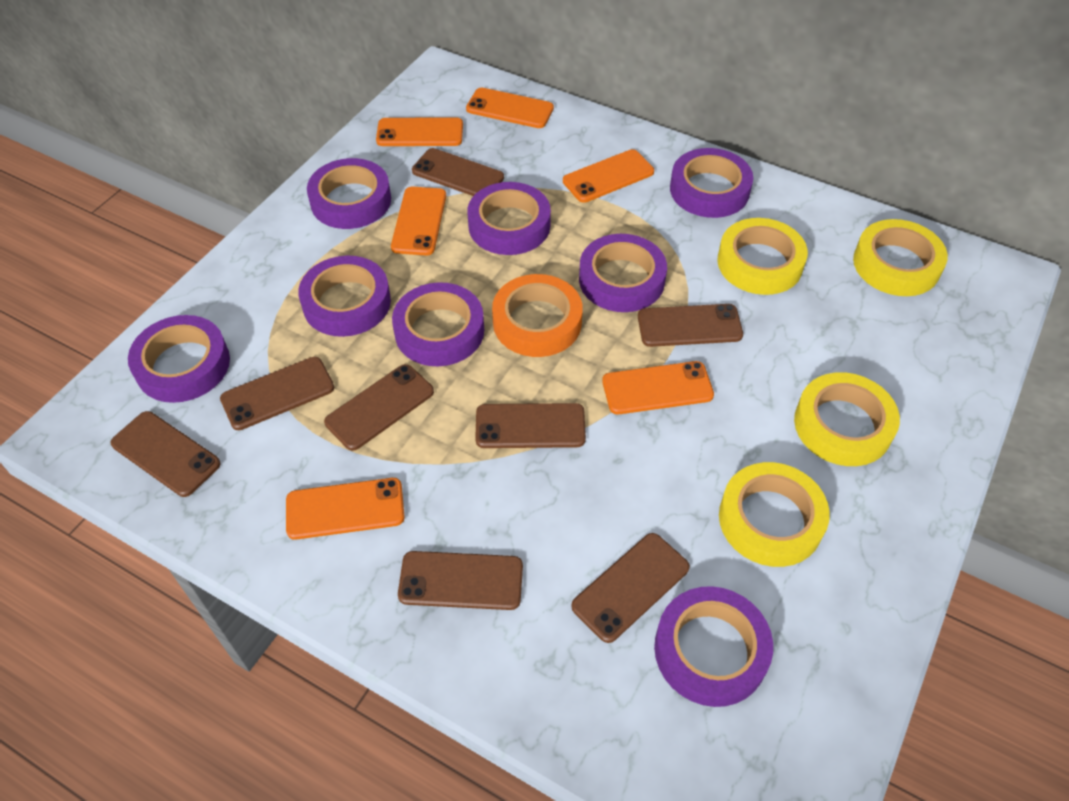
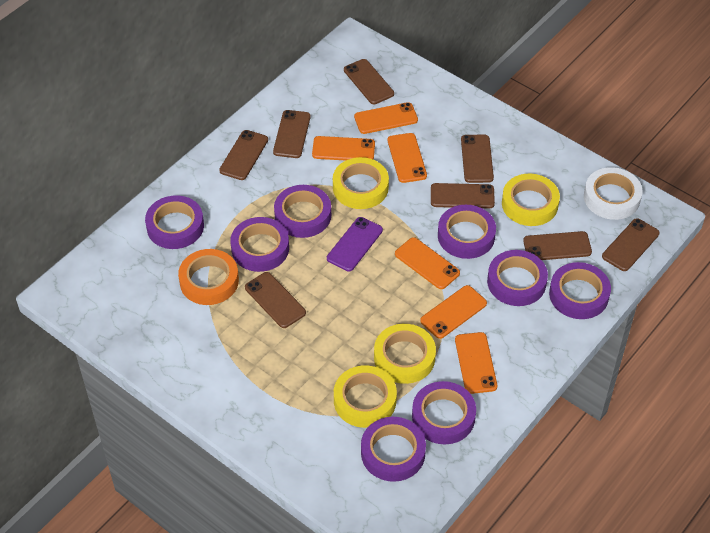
purple phone: none = 0 -> [327,217,383,271] = 1
white tape: none = 0 -> [584,167,643,220] = 1

